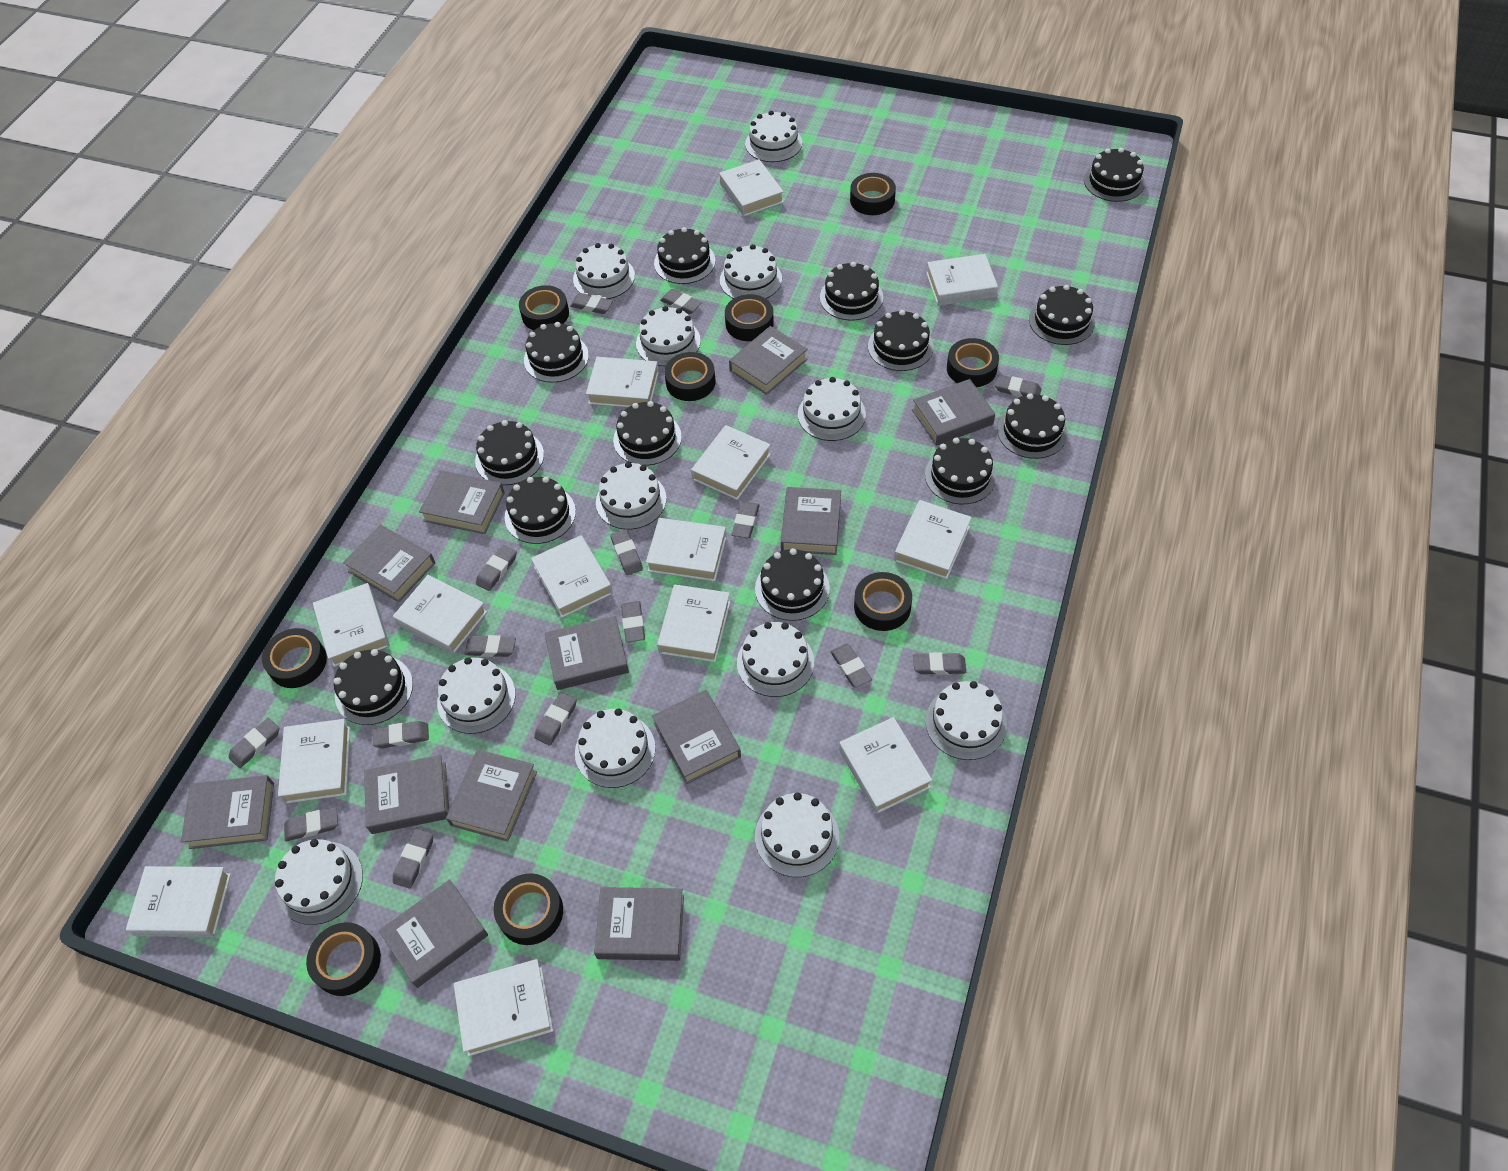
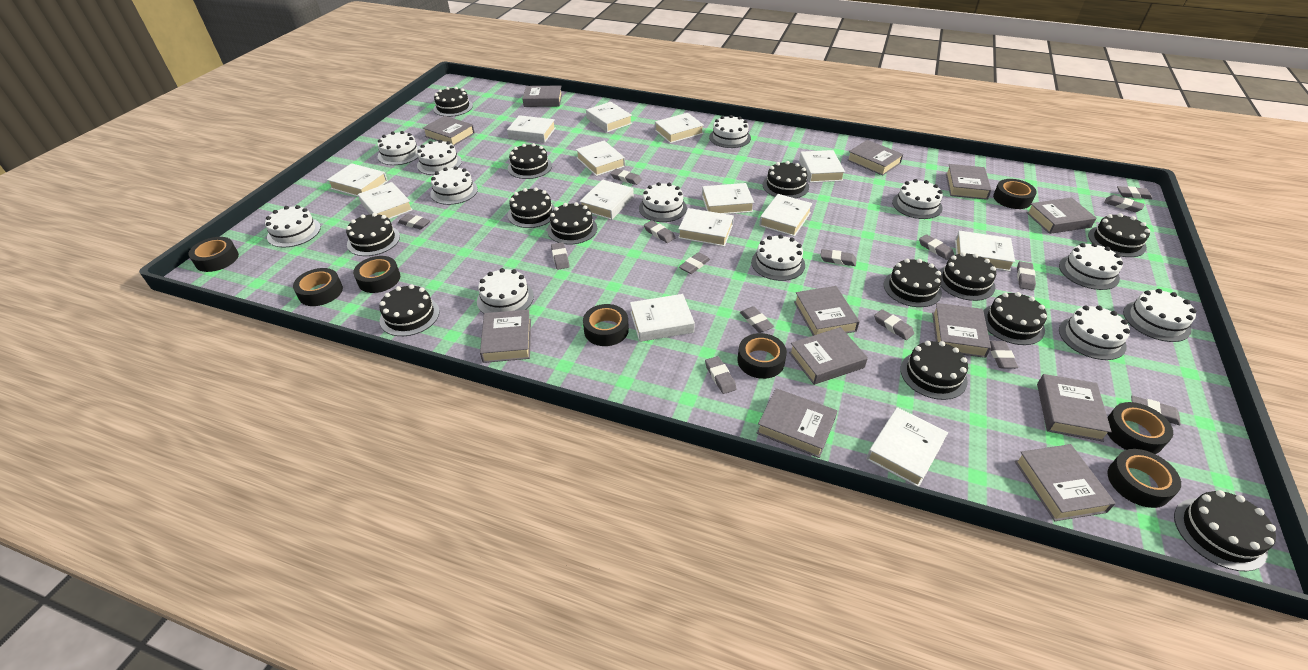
black tape: [262,628,327,688] [306,922,381,996] [494,873,563,945] [519,285,569,330] [664,352,716,401] [725,294,774,341] [850,173,896,215] [854,572,912,631] [947,338,999,387] = 9 -> [188,237,239,272] [293,268,343,306] [353,256,400,293] [583,304,629,346] [737,333,787,379] [993,179,1037,209] [1107,402,1173,454] [1107,449,1181,508] = 8

